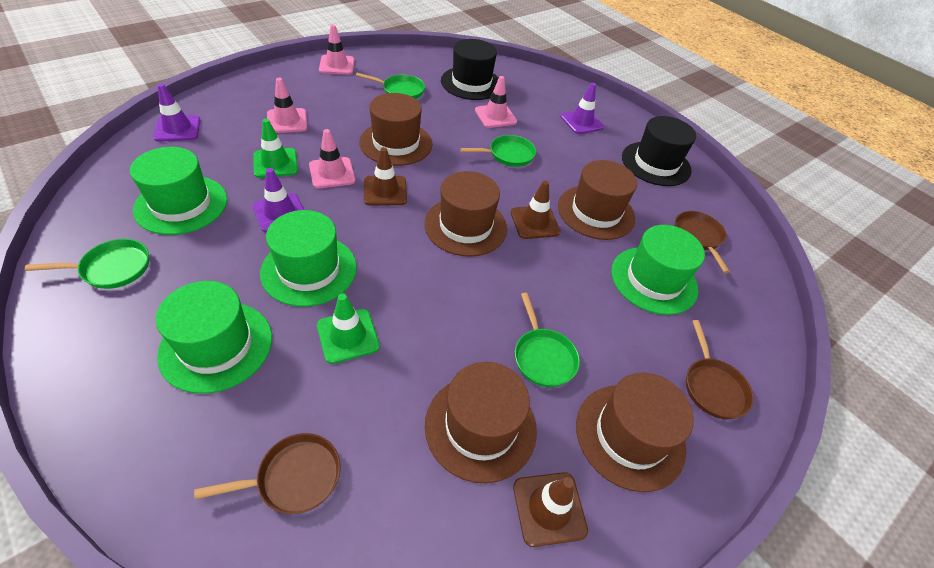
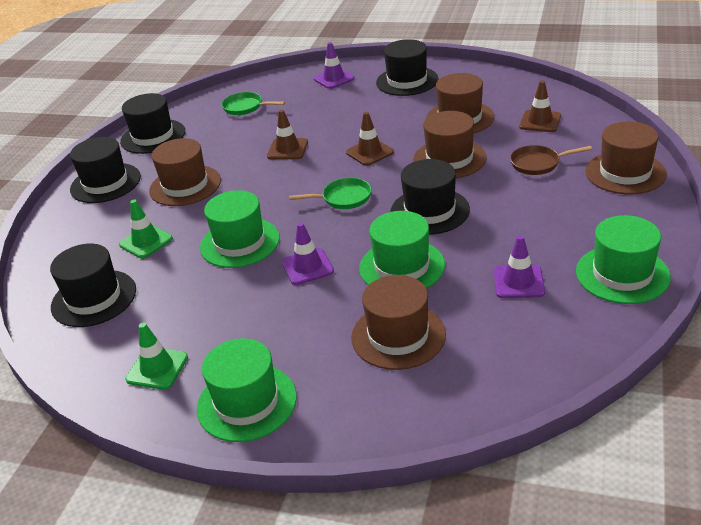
black hat: [441,39,499,100] [622,116,696,186] = 2 -> [50,243,136,327] [70,137,141,203] [120,93,185,154] [376,39,438,96] [390,159,470,235] = 5
brown pan: [194,433,341,514] [675,211,730,273] [686,320,754,419] = 3 -> [510,145,592,175] = 1
green pan: [25,239,149,289] [356,73,425,99] [460,135,536,167] [515,293,580,387] = 4 -> [222,92,285,115] [289,178,371,209] = 2
pink traffic cone: [267,78,307,133] [309,129,356,188] [319,25,355,75] [475,76,517,128] = 4 -> none = 0

